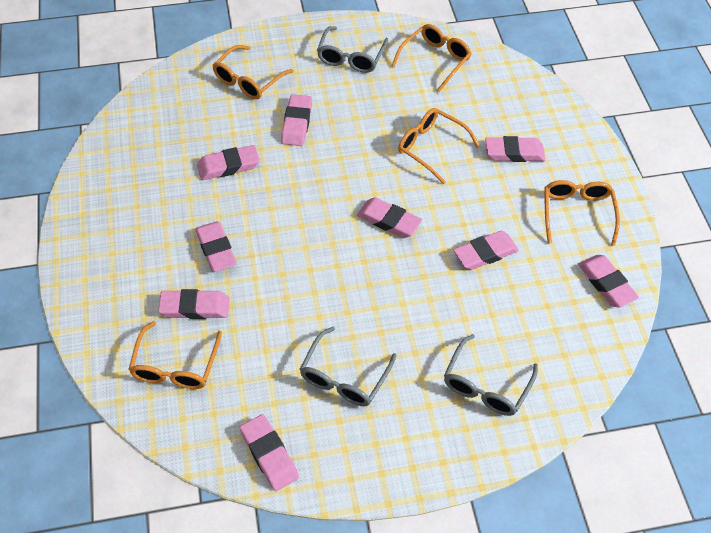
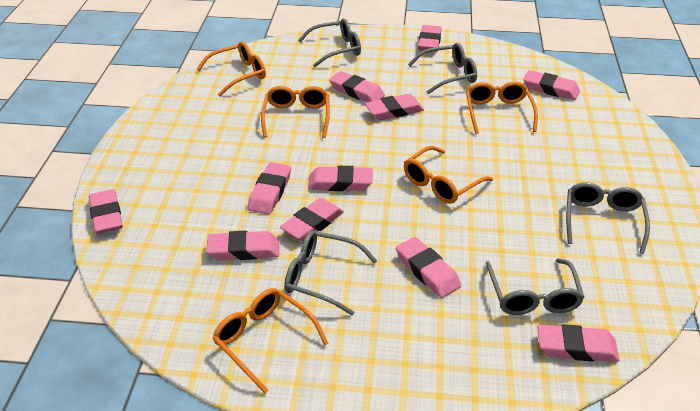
grey glasses: [300,327,396,406] [317,26,388,73] [444,334,538,416] = 3 -> [284,230,377,315] [298,18,361,67] [408,43,477,94] [486,258,584,315] [566,182,650,254] = 5
pink eraser: [158,289,229,319] [195,221,237,272] [197,145,260,180] [240,414,299,491] [281,94,312,146] [357,197,422,238] [454,231,519,270] [485,136,545,162] [578,255,639,307] = 9 -> [89,189,123,234] [206,231,279,260] [248,162,291,215] [280,198,344,242] [308,166,373,191] [329,71,385,102] [365,94,424,120] [396,237,461,298] [418,25,442,52] [523,70,580,100] [537,324,619,362] = 11

